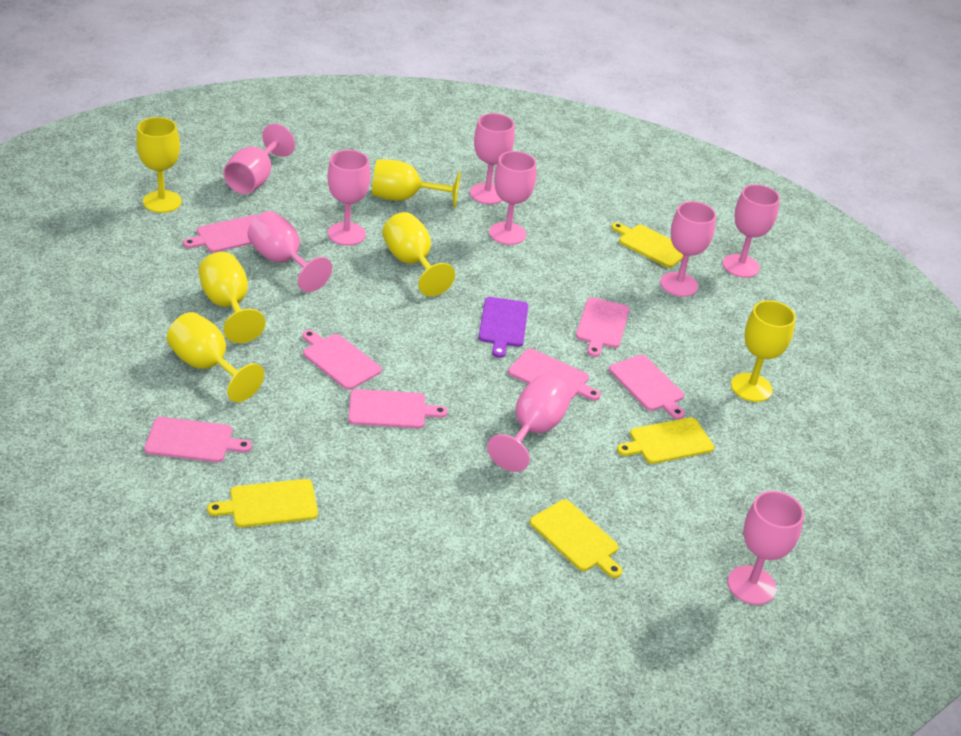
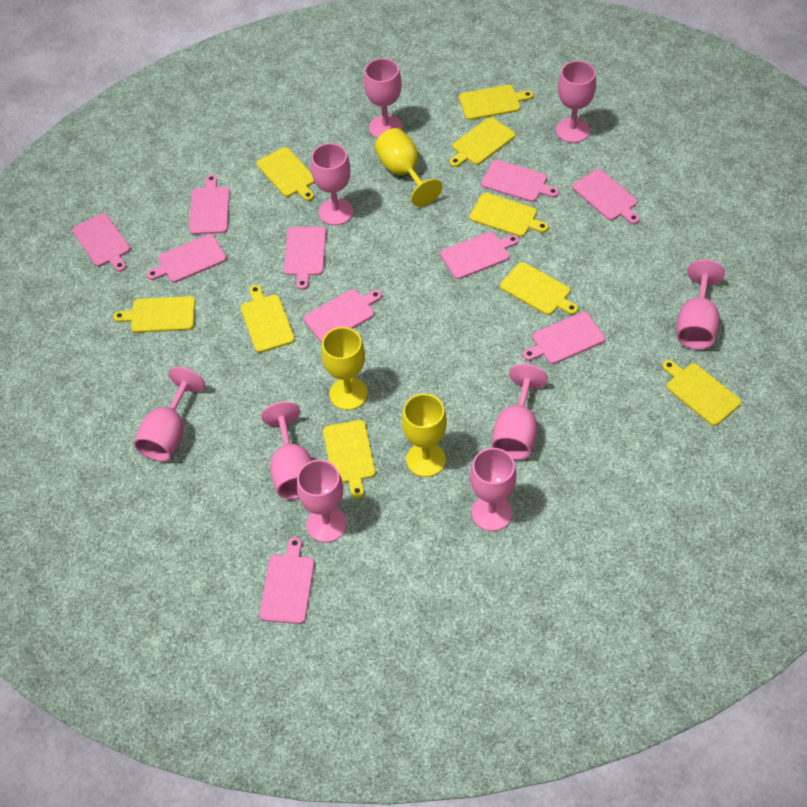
pink cutting board: [144,417,252,462] [183,215,257,253] [302,330,382,390] [348,389,448,428] [508,348,601,401] [576,297,630,357] [609,355,685,419] = 7 -> [72,213,130,272] [147,234,227,283] [189,174,230,235] [259,537,315,624] [284,227,326,290] [303,289,382,343] [440,231,519,279] [481,160,559,202] [523,312,605,364] [572,169,640,224] = 10
purple cutting board: [478,297,528,358] = 1 -> none = 0
yellow cutting board: [207,479,318,527] [530,500,622,578] [611,222,683,268] [617,417,714,464] = 4 -> [113,296,195,333] [241,285,295,353] [257,147,315,201] [323,420,376,498] [450,117,515,167] [459,85,533,120] [469,192,549,237] [500,262,578,315] [662,360,741,426] = 9
yellow goblet: [136,117,182,213] [167,312,264,402] [199,252,265,343] [372,159,461,208] [382,212,455,296] [731,300,796,402] = 6 -> [321,327,368,410] [375,128,442,207] [402,394,447,477] = 3

